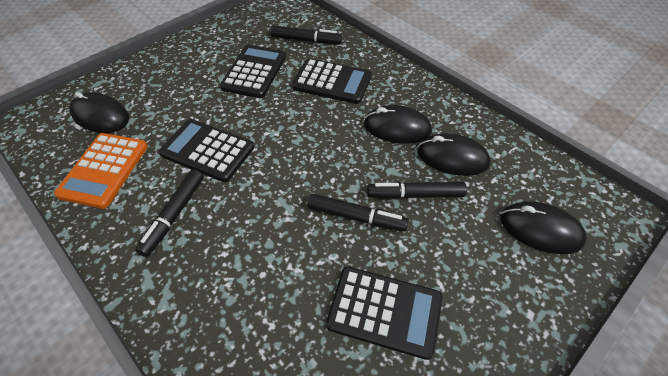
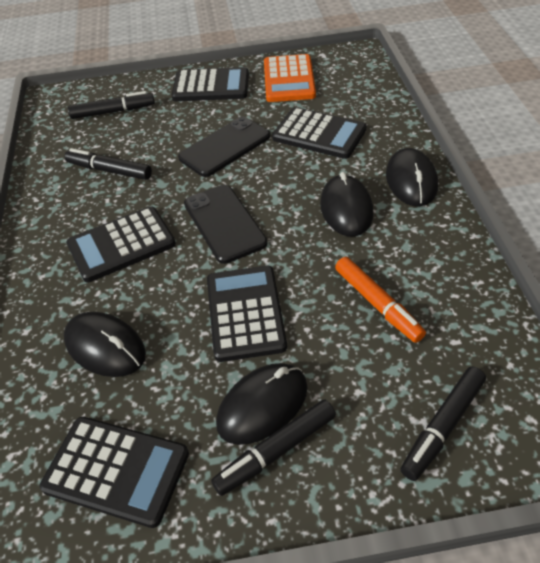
black calculator: [159,119,254,182] [220,45,286,98] [292,58,372,104] [326,266,443,360] = 4 -> [40,417,189,528] [66,206,176,282] [171,67,249,101] [207,266,287,362] [272,107,367,159] = 5
black phone: none = 0 -> [178,117,270,177] [184,185,267,264] = 2
orange marker: none = 0 -> [335,257,426,343] = 1

